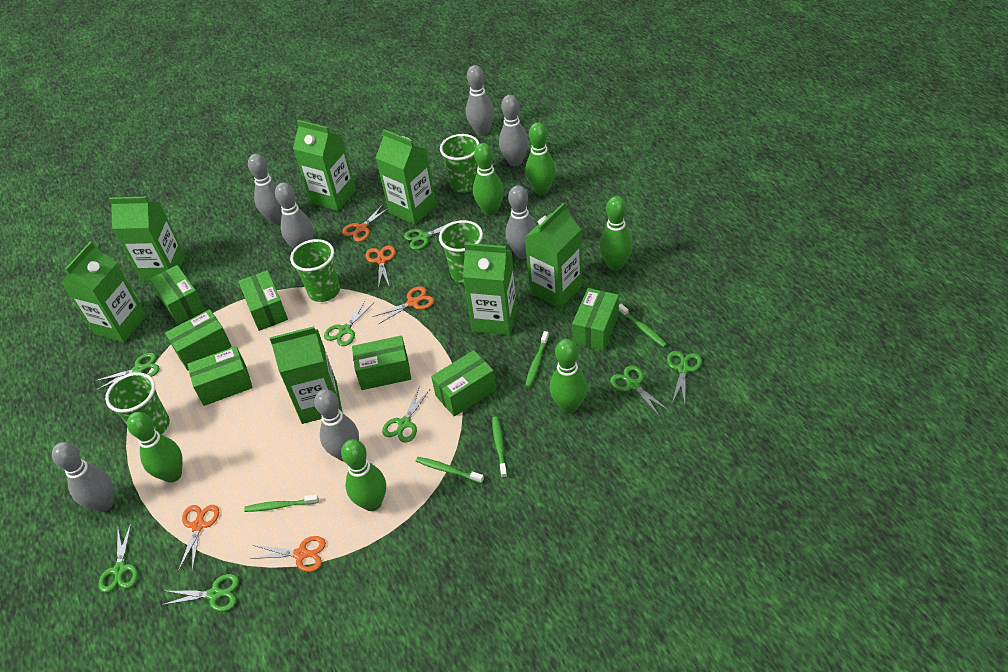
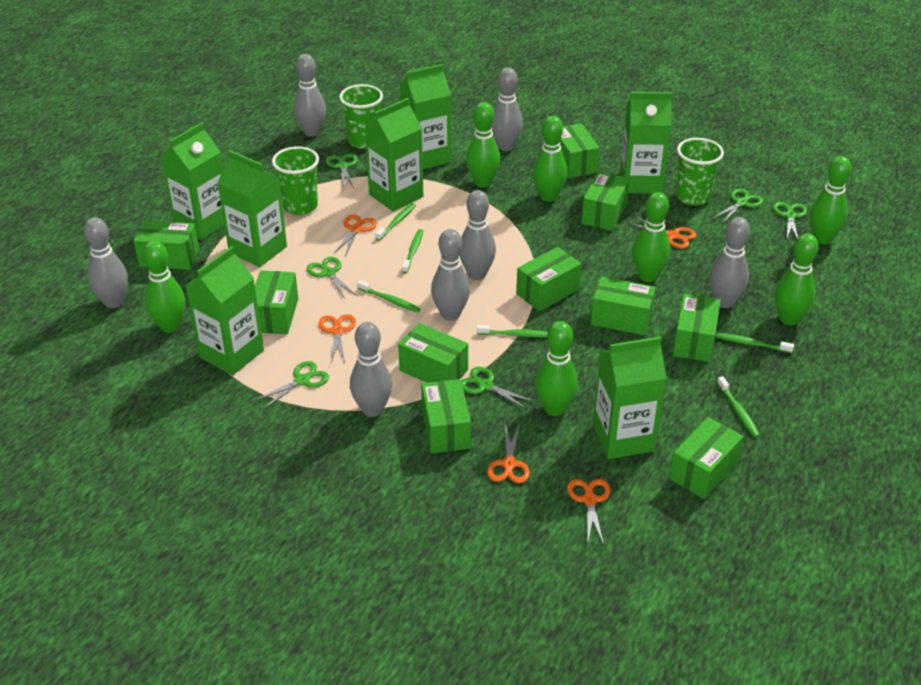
green bowling pin: [127,412,183,483] [341,439,386,511] [473,143,504,216] [525,122,556,195] [550,339,587,413] [599,196,633,271] = 6 -> [143,241,186,333] [466,102,500,188] [533,116,567,202] [535,321,578,416] [632,192,670,282] [775,234,819,325] [810,156,852,244] = 7
green box: [150,265,205,324] [165,309,232,370] [187,346,253,406] [239,270,288,331] [352,335,411,390] [431,350,496,416] [572,288,619,351] = 7 -> [133,220,199,270] [255,270,298,334] [398,323,468,383] [421,379,471,454] [516,247,581,311] [560,123,600,178] [582,172,630,231] [591,277,656,335] [669,417,743,499] [673,294,721,362] = 10
green cup: [105,372,170,434] [290,239,340,302] [439,220,483,283] [440,134,480,193] = 4 -> [272,146,319,215] [339,84,383,149] [676,138,724,206] = 3
green scissors: [95,353,160,390] [99,524,138,593] [162,574,239,612] [324,300,373,346] [382,388,430,443] [404,219,458,250] [610,365,670,417] [667,351,702,404] = 8 -> [255,361,329,409] [306,257,357,299] [326,153,358,189] [461,367,535,409] [712,189,763,223] [773,202,807,240] = 6
green toothbrush: [244,495,319,512] [416,457,484,483] [492,416,507,478] [525,331,549,387] [619,304,667,347] = 5 -> [357,280,420,313] [375,203,416,241] [402,229,423,273] [477,325,548,338] [716,333,794,353] [717,376,760,437] = 6

